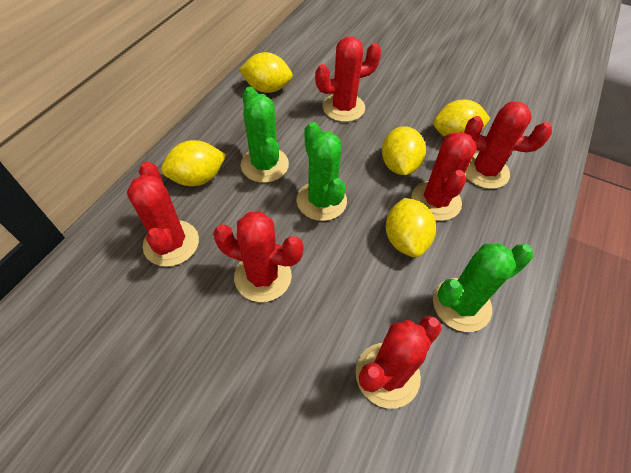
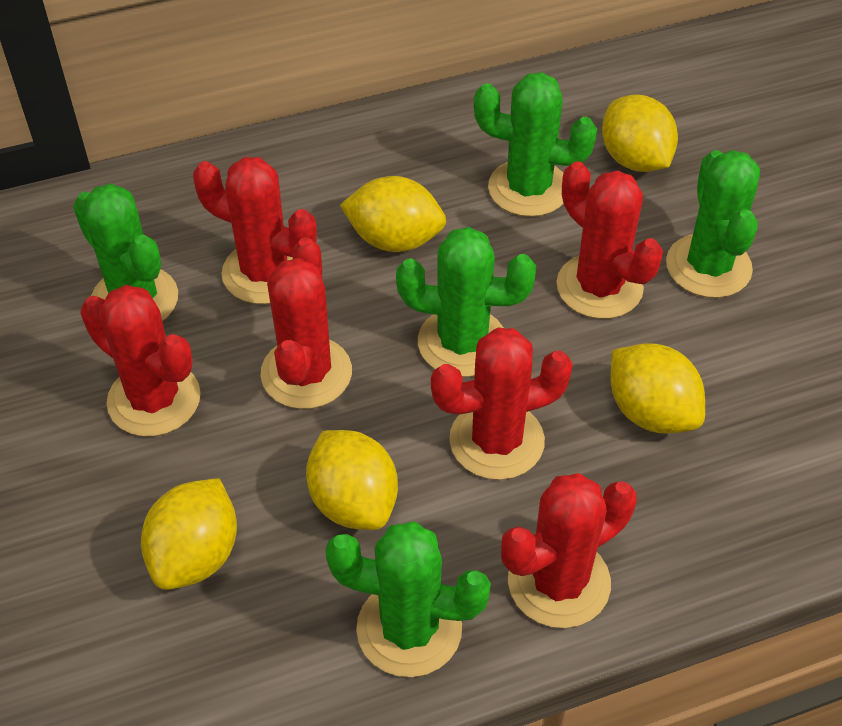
green cactus: [241,87,289,183] [296,122,347,221] [433,244,533,332] = 3 -> [73,183,178,321] [325,521,491,677] [396,227,536,377] [474,72,597,217] [666,150,760,298] = 5

